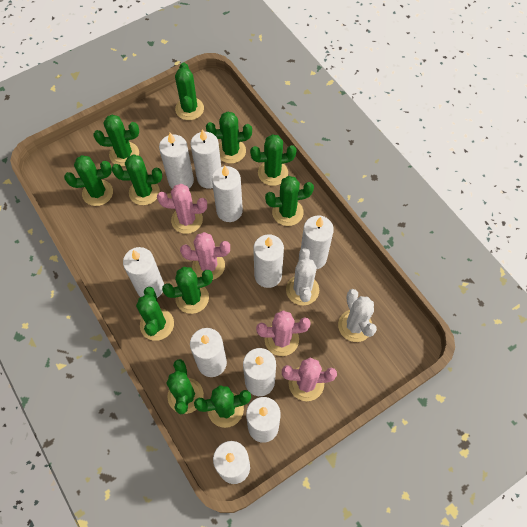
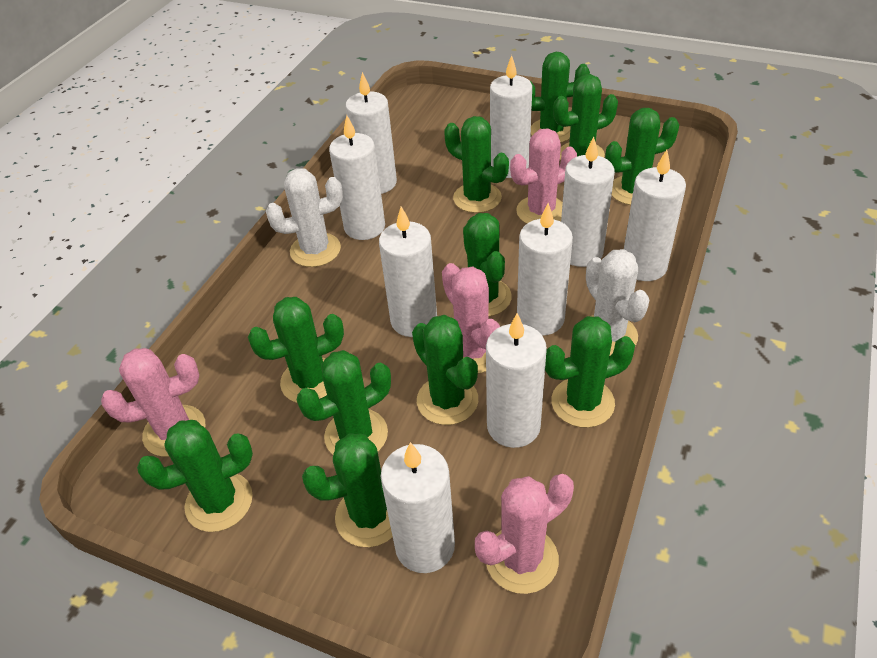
white candle: [123,247,164,298] [159,133,194,189] [190,129,221,189] [190,328,227,377] [212,166,243,222] [213,441,250,484] [243,348,276,396] [246,397,281,443] [253,234,284,288] [301,215,334,269] = 10 -> [329,115,385,240] [345,72,397,194] [379,206,437,337] [381,442,455,573] [486,313,547,448] [490,55,532,178] [517,203,573,336] [561,136,615,267] [624,150,686,281] = 9

